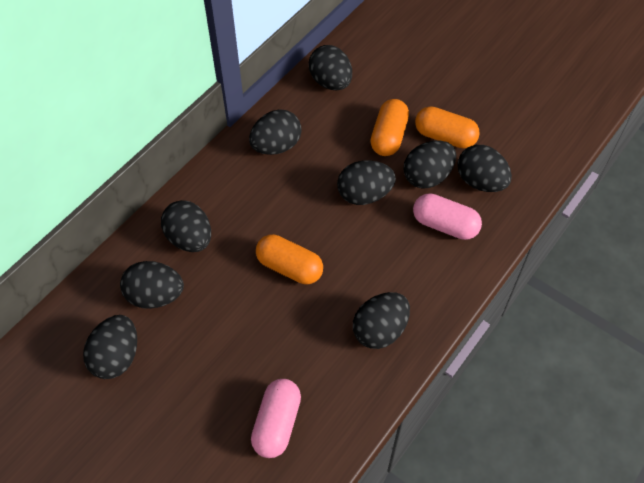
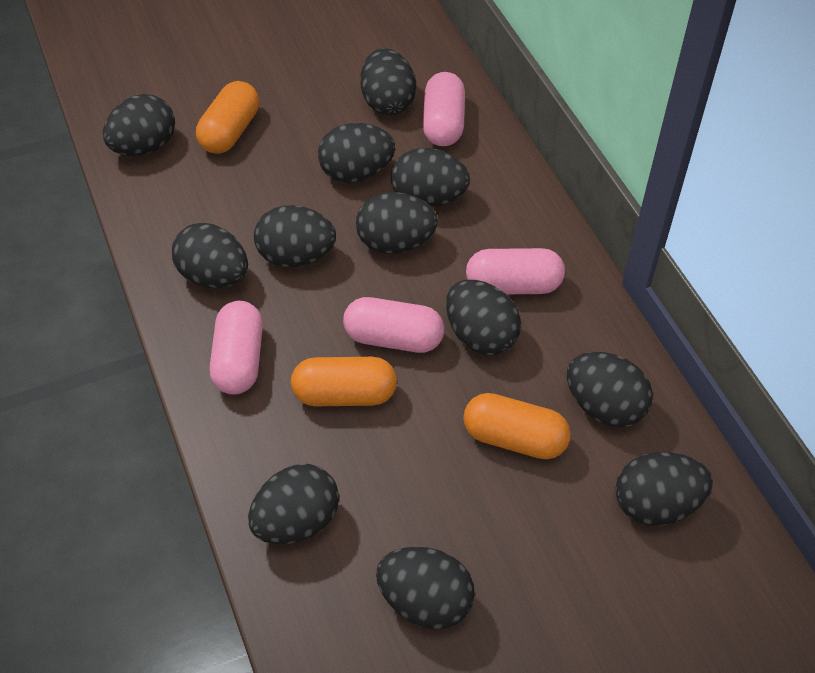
black egg: [83,315,137,379] [120,261,184,309] [161,200,211,252] [249,110,302,155] [309,45,352,90] [337,160,396,205] [353,292,410,349] [403,140,456,189] [457,145,512,192] = 9 -> [103,94,175,156] [172,223,248,288] [248,464,339,544] [254,205,336,267] [318,123,395,183] [356,192,438,254] [360,48,416,115] [376,547,475,630] [391,148,470,207] [446,280,521,355] [567,352,653,427] [615,452,713,526] = 12
pink capsule: [251,379,301,458] [413,193,482,240] = 2 -> [210,301,263,395] [343,297,444,353] [423,72,465,146] [466,248,565,294] = 4

